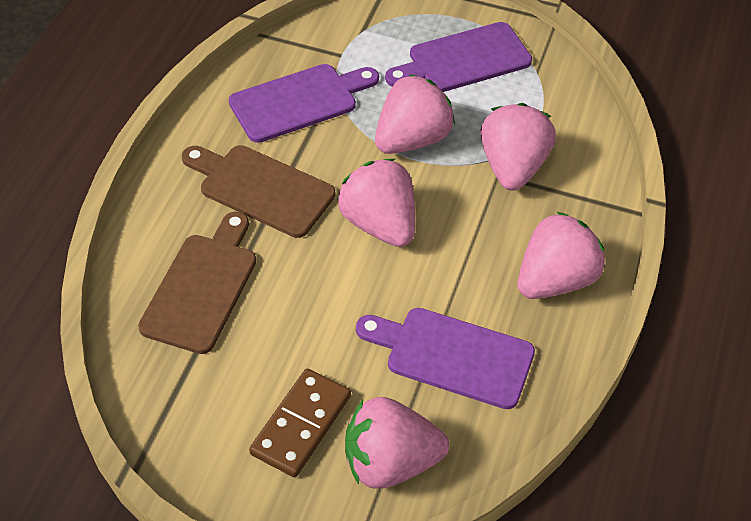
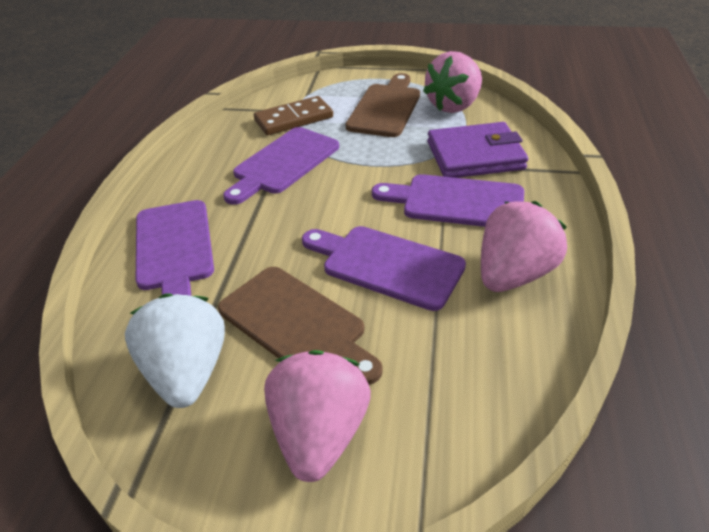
pink strawberry: [337,159,415,247] [345,397,449,489] [375,74,455,154] [480,103,556,191] [518,212,605,299] = 5 -> [264,350,371,482] [423,51,482,113] [481,201,567,292] = 3
purple cutting board: [229,64,379,143] [356,308,535,409] [385,22,532,92] = 3 -> [136,200,214,296] [223,127,339,205] [302,226,466,311] [372,174,524,227] = 4
purple wallet: none = 0 -> [427,122,528,178] = 1
white strawberry: none = 0 -> [125,293,225,408] = 1

